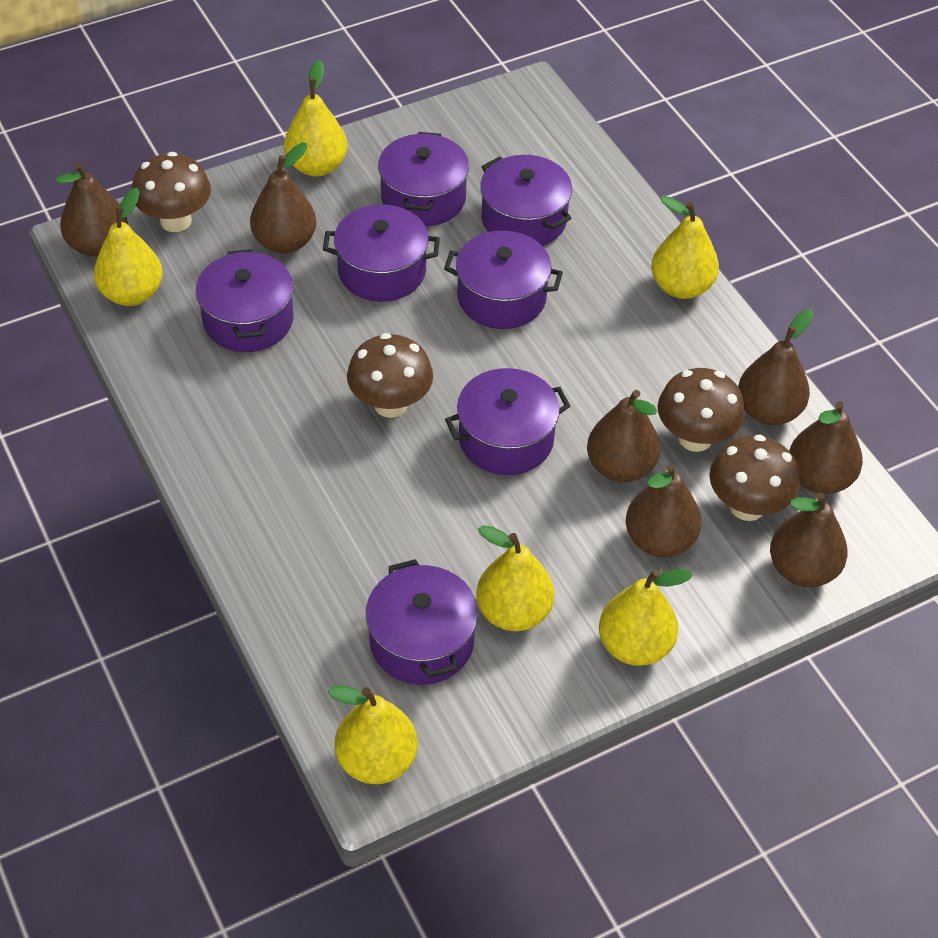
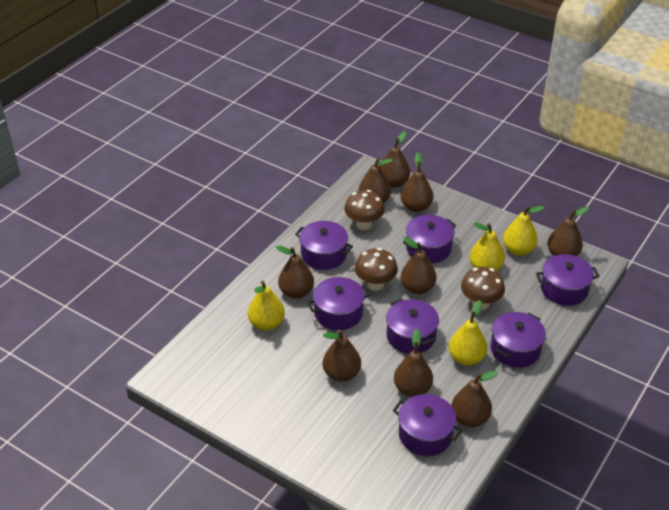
brown mushroom: [132,152,211,232] [347,333,433,418] [658,368,745,452] [709,435,800,521] = 4 -> [344,190,385,230] [355,248,398,291] [461,267,505,310] = 3
brown pear: [56,163,128,257] [250,143,316,254] [587,390,660,482] [626,464,702,557] [738,309,813,425] [770,492,848,587] [789,401,863,494] = 7 -> [276,246,314,299] [323,330,361,382] [358,158,393,203] [380,131,410,188] [394,329,433,397] [401,152,433,212] [401,237,437,294] [451,371,498,427] [547,206,589,256] = 9
yellow pear: [94,188,163,306] [284,60,348,177] [328,685,418,784] [476,525,555,631] [599,569,693,666] [651,196,719,299] = 6 -> [248,281,285,331] [449,300,487,366] [470,223,505,271] [503,206,545,256] = 4

